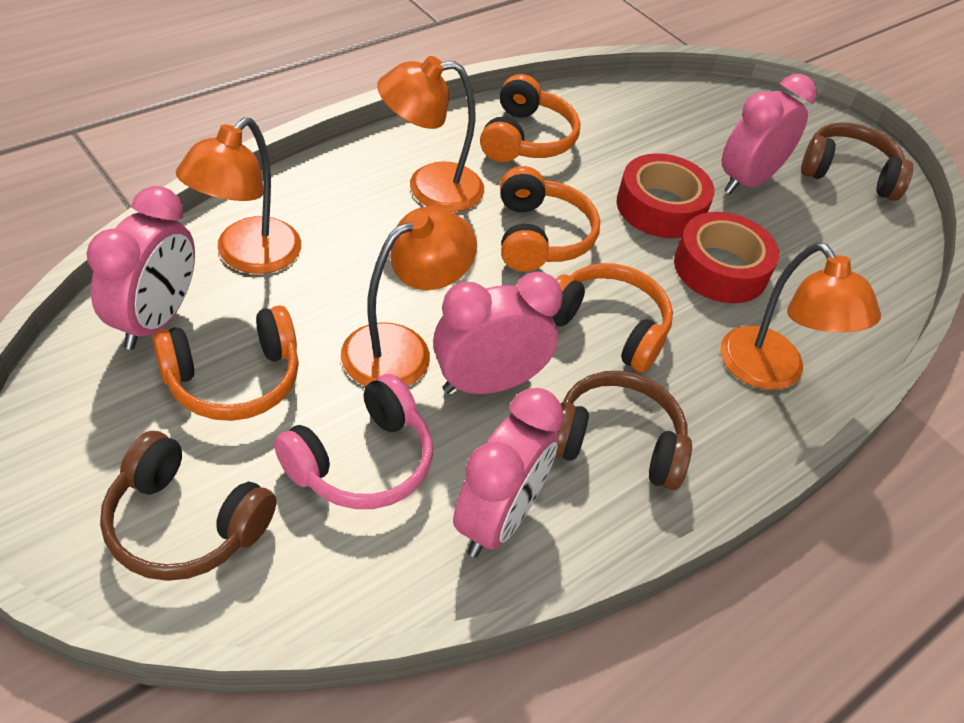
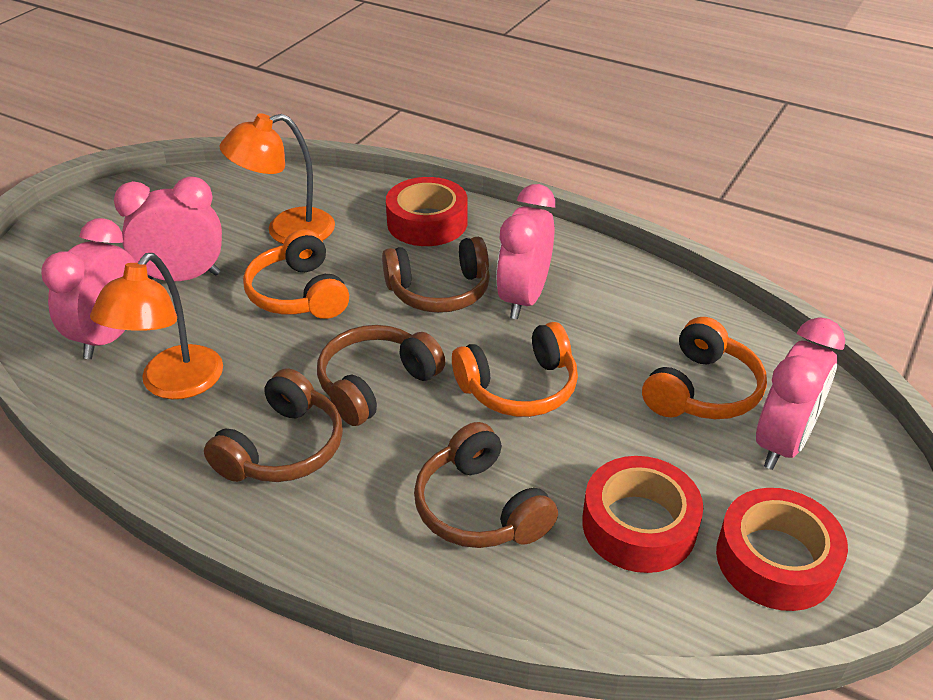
brown headphones: [100,431,277,581] [555,371,692,490] [801,122,913,201] = 3 -> [204,368,343,482] [317,325,445,426] [382,237,490,313] [414,422,558,548] = 4
orange headphones: [152,305,299,421] [480,74,580,162] [500,166,600,272] [552,263,673,373] = 4 -> [243,229,349,319] [452,322,578,417] [642,317,767,419] = 3
orange lamp: [176,117,301,274] [341,206,477,386] [377,56,484,212] [720,242,881,390] = 4 -> [90,253,223,399] [220,113,335,244] = 2
pink headphones: [274,374,433,509] = 1 -> none = 0
red tape: [617,153,715,238] [674,212,779,303] = 2 -> [386,177,467,246] [582,456,703,573] [716,488,848,611] = 3

